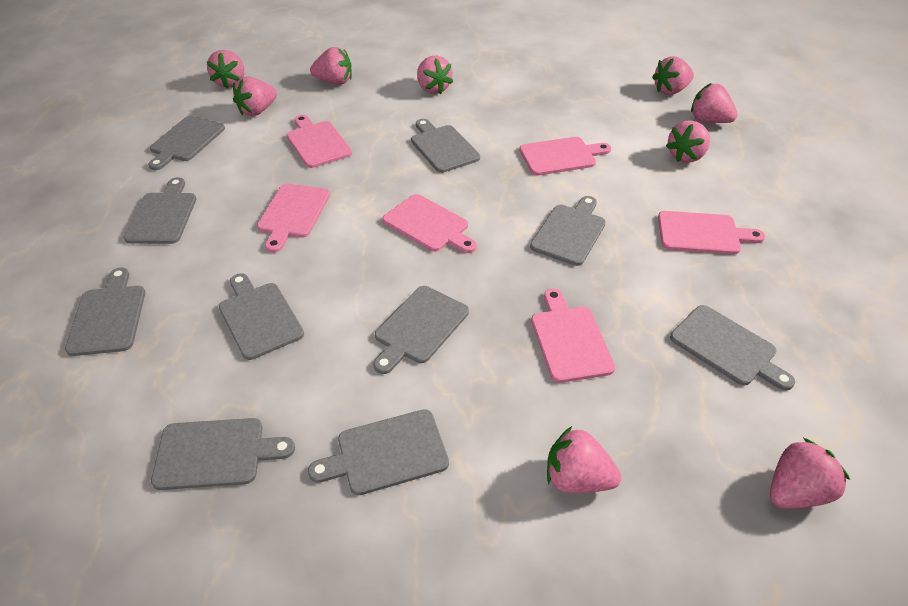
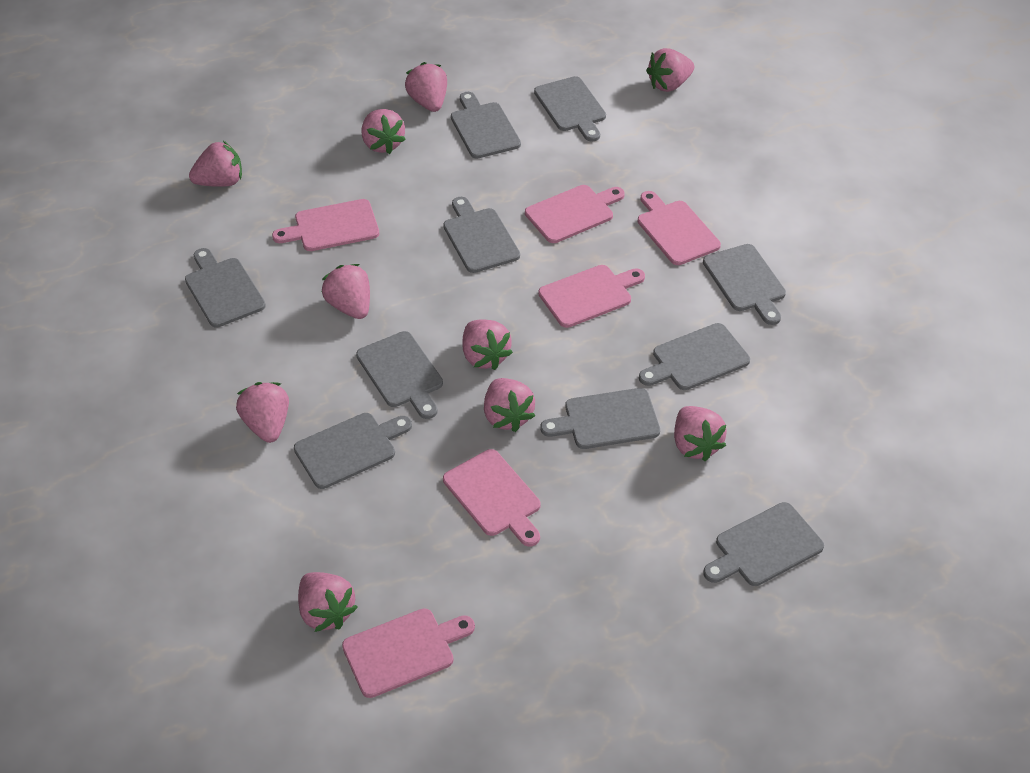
pink strawberry: [207,50,244,89] [233,76,277,116] [310,47,352,85] [417,56,453,94] [547,426,621,493] [652,56,694,95] [666,120,710,163] [691,83,738,123] [770,438,850,509] = 9 -> [189,141,242,187] [236,382,289,443] [298,572,358,632] [322,264,370,319] [362,109,406,154] [405,62,447,112] [463,319,513,370] [484,378,535,432] [646,48,694,92] [674,406,727,461] = 10

